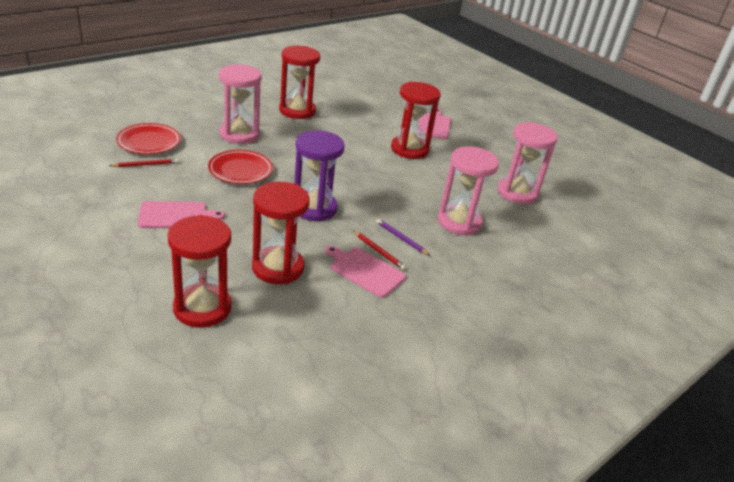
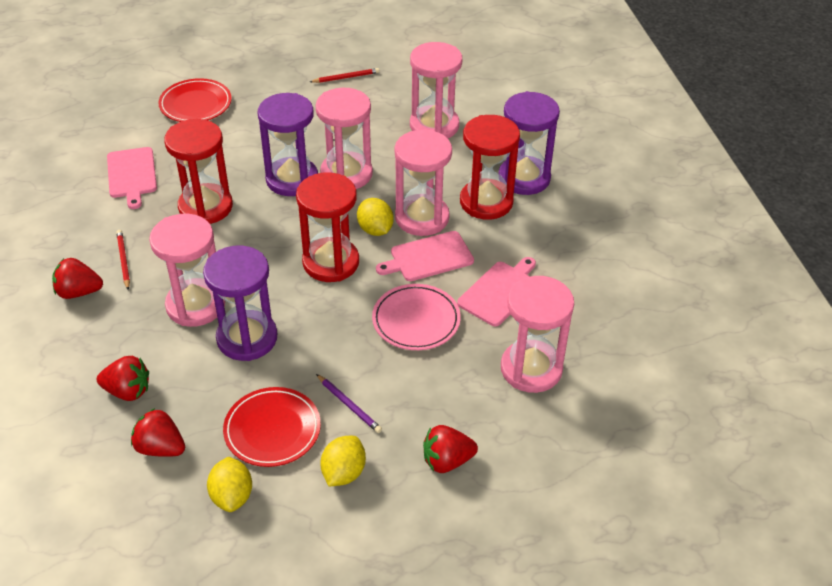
pink hourglass: [219,64,262,144] [438,146,499,236] [498,122,558,204] = 3 -> [149,214,225,327] [316,88,373,189] [395,130,452,236] [410,42,462,139] [501,276,574,393] = 5
pink plate: none = 0 -> [372,284,461,350] = 1
purple hourglass: [294,130,345,222] = 1 -> [203,246,277,361] [258,93,318,196] [498,91,560,195] = 3
red hourglass: [167,215,232,328] [252,182,310,284] [279,46,320,119] [391,82,441,159] = 4 -> [164,119,233,224] [296,173,359,282] [460,115,520,220] = 3
red strawberry: none = 0 -> [52,258,103,299] [97,356,149,401] [131,408,185,457] [423,425,478,473] = 4
yellow lemon: none = 0 -> [207,456,252,512] [320,436,366,486] [357,198,393,236] = 3

